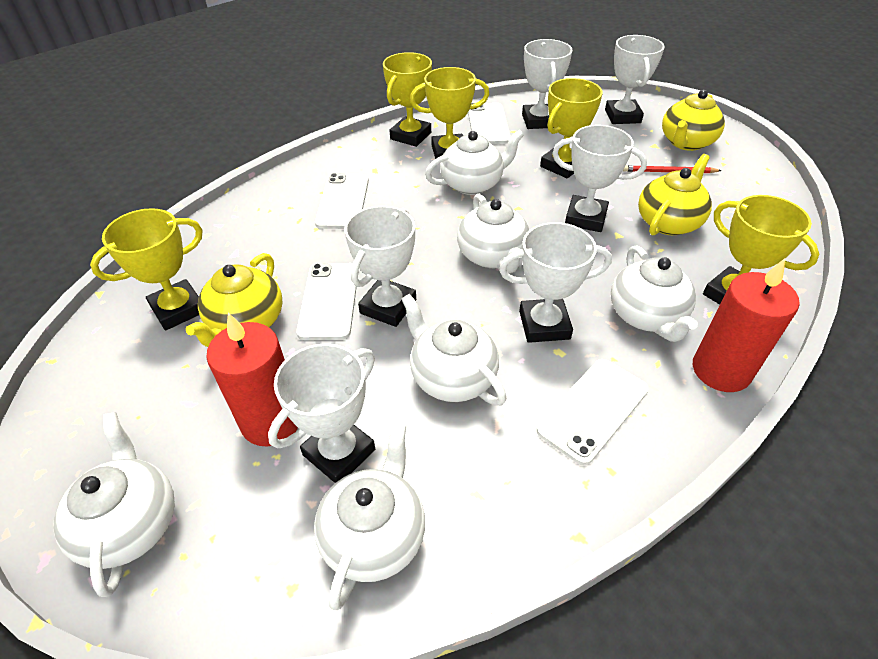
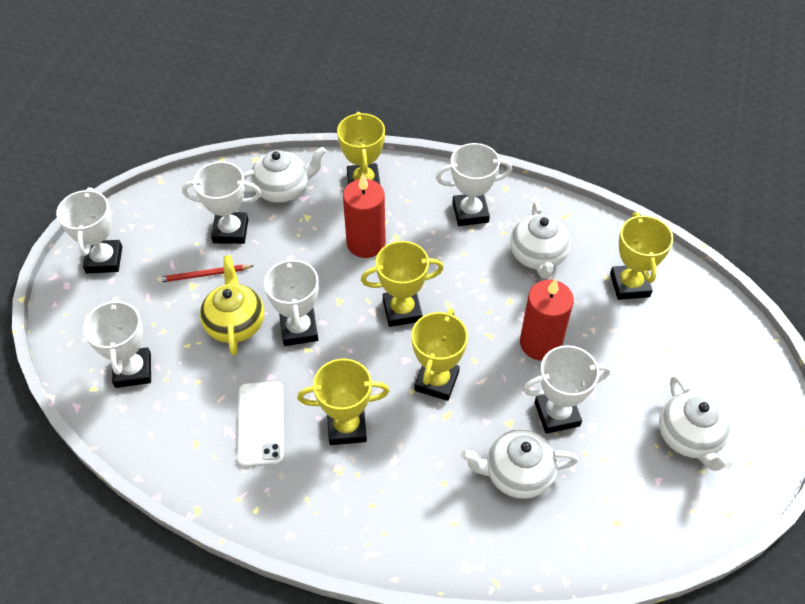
white phone: [296,263,359,340] [315,173,369,229] [468,103,511,144] [537,359,649,465] = 4 -> [237,381,284,467] = 1
white teapot: [53,412,175,597] [314,422,425,610] [402,294,506,406] [425,130,524,195] [457,194,529,273] [611,245,698,342] = 6 -> [243,147,326,203] [461,429,578,499] [510,201,571,279] [659,375,732,471] = 4
yellow teapot: [186,253,283,347] [638,154,712,235] [662,90,725,151] = 3 -> [200,255,264,356] = 1

